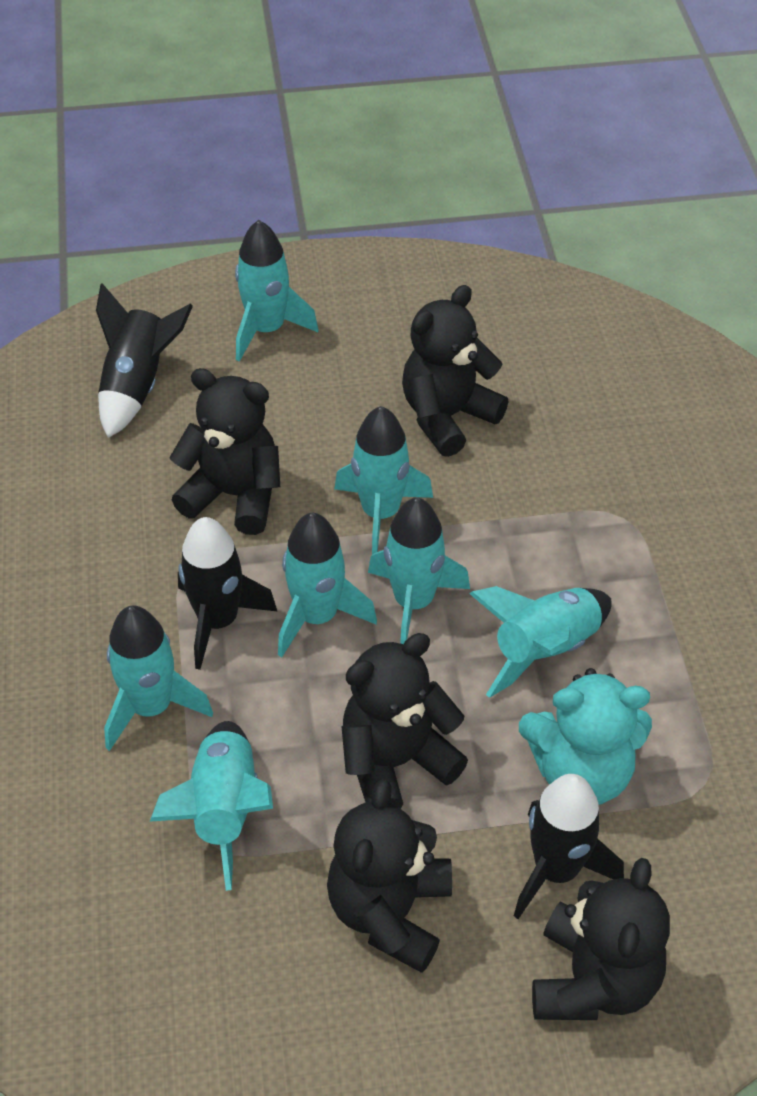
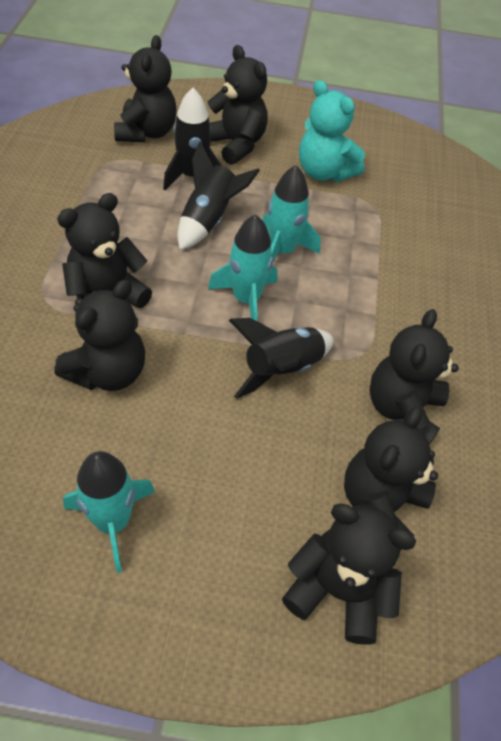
black teddy bear: [169,368,280,535] [327,779,452,973] [341,633,468,809] [402,285,508,457] [532,858,670,1020] = 5 -> [54,279,145,391] [57,193,152,308] [114,35,177,142] [208,45,268,165] [282,504,416,644] [344,407,438,536] [369,309,459,445] = 7
turquoise rocket: [104,605,213,751] [150,721,273,891] [235,220,319,362] [278,513,377,657] [334,406,433,555] [368,498,470,644] [469,586,611,698] = 7 -> [63,451,155,573] [208,214,278,321] [263,165,321,262] = 3

